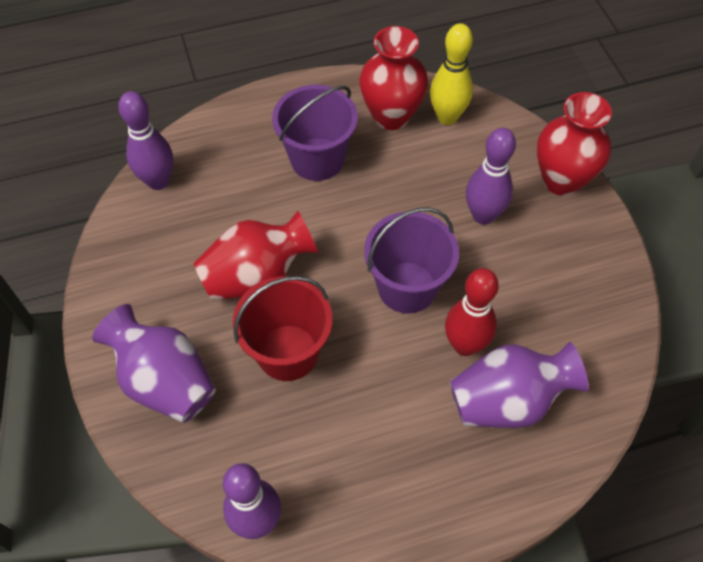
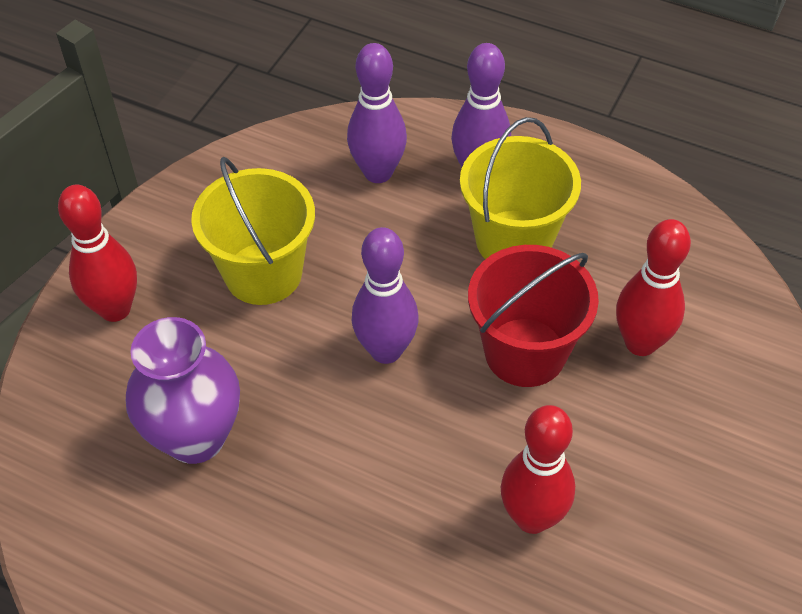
purple bucket: [272,85,358,181] [364,207,459,313] = 2 -> none = 0
purple vase: [92,304,216,423] [450,342,588,428] = 2 -> [126,317,240,464] = 1
red bowling pin: [445,268,499,356] = 1 -> [58,184,137,322] [501,405,575,534] [616,219,691,356] = 3
red vase: [194,210,318,301] [359,26,428,130] [537,92,612,196] = 3 -> none = 0
yellow bowling pin: [430,23,473,125] = 1 -> none = 0
yellow bucket: none = 0 -> [191,157,315,305] [460,117,581,259] = 2

